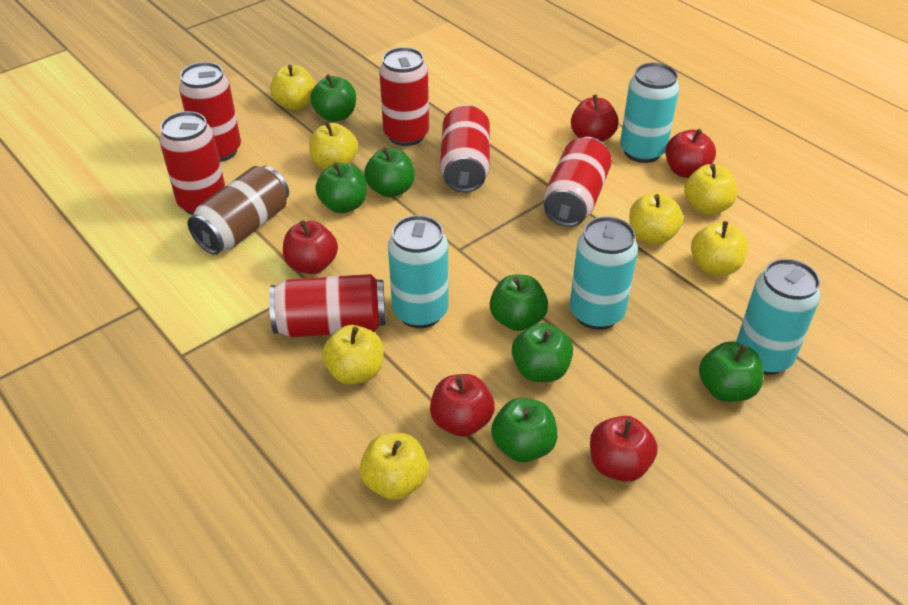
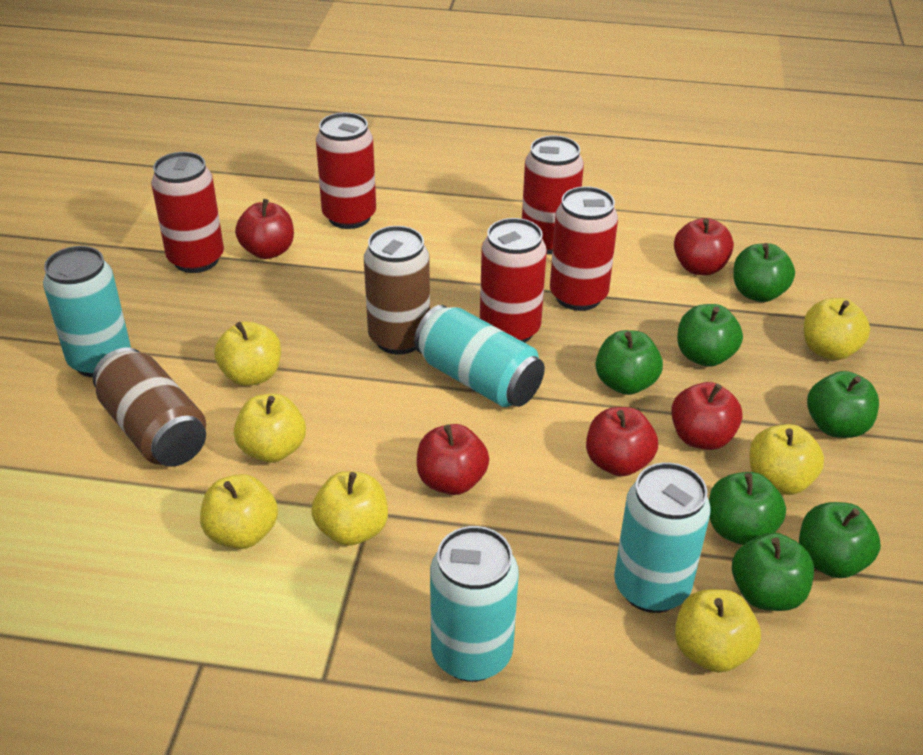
brown can: [187,166,289,255] = 1 -> [93,347,206,467] [364,226,430,355] = 2
red can: [159,111,225,215] [179,62,241,162] [269,274,386,337] [379,47,429,146] [440,105,490,192] [544,137,612,227] = 6 -> [151,152,224,273] [316,112,376,229] [480,218,547,343] [522,136,584,254] [550,186,618,311] = 5

